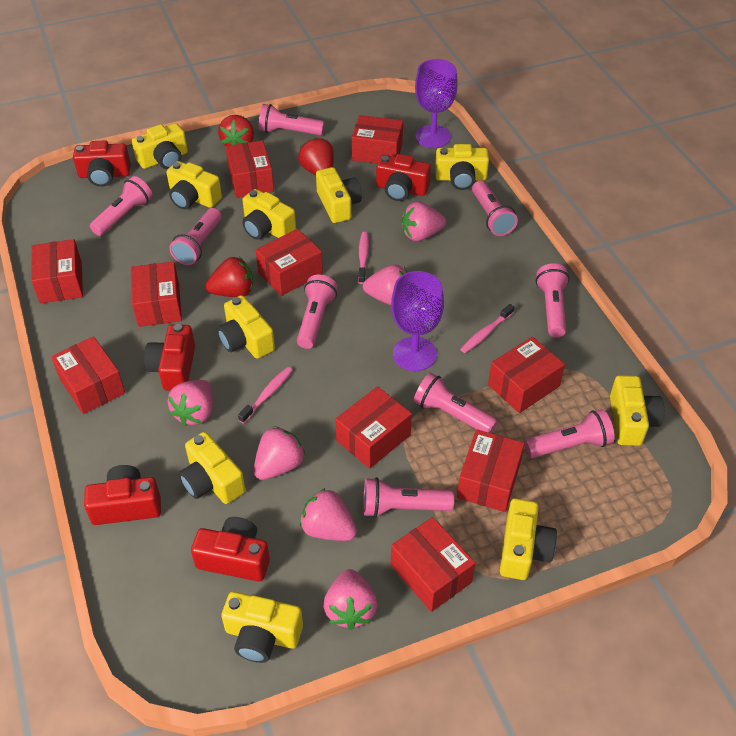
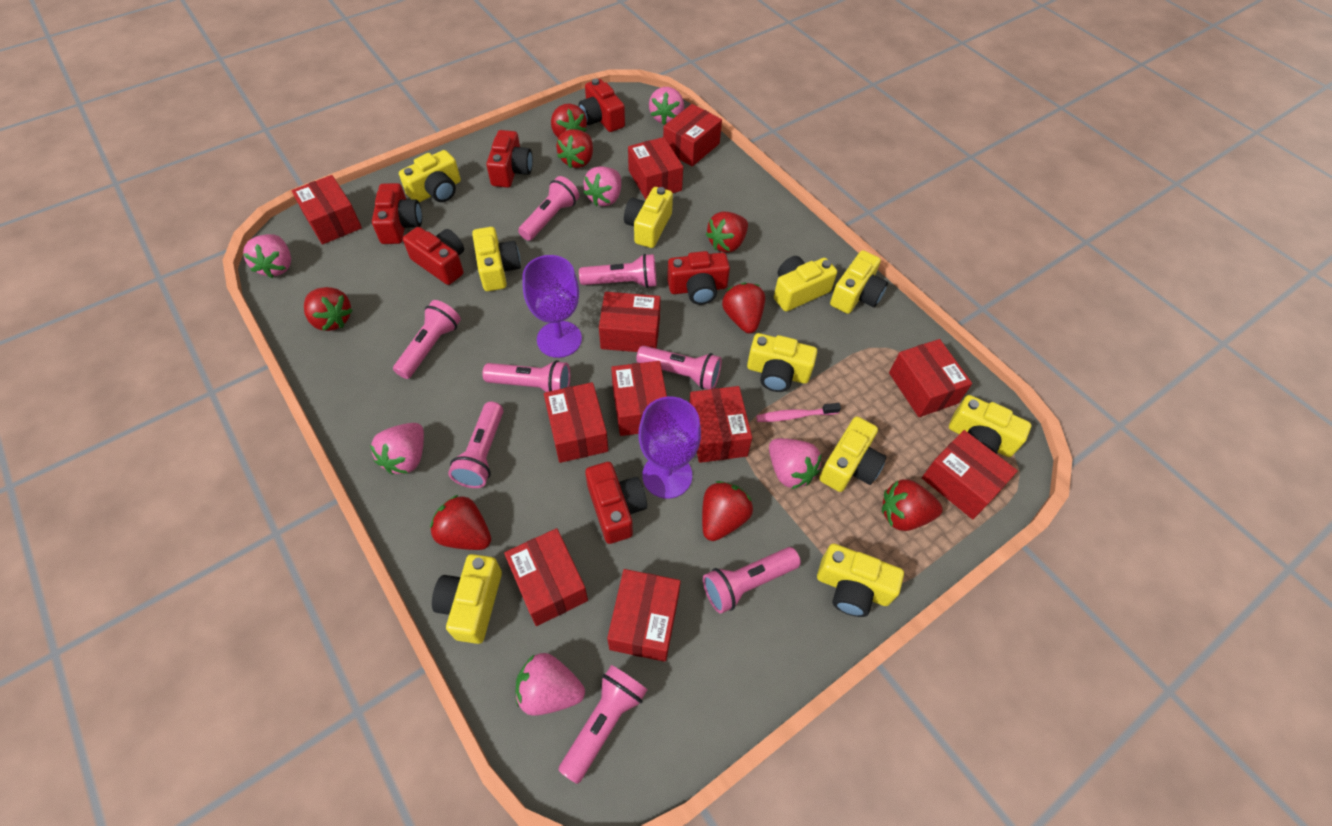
pink flashlight: [90,176,153,236] [170,208,222,265] [259,104,324,135] [297,275,338,349] [363,477,454,518] [414,373,498,433] [472,180,518,236] [525,409,615,458] [536,263,569,337] = 9 -> [393,300,461,379] [448,402,503,488] [482,360,570,392] [518,176,579,241] [559,665,647,784] [579,254,656,288] [636,346,722,389] [703,547,801,613] = 8
pink toothbrush: [238,367,293,424] [358,232,369,284] [460,304,514,353] = 3 -> [756,403,841,422] = 1
red box: [31,239,83,304] [51,336,125,414] [131,262,182,327] [226,140,274,198] [256,229,323,296] [335,386,412,469] [352,115,403,163] [391,517,475,612] [457,430,525,512] [488,337,565,413] = 10 -> [292,175,362,244] [504,528,588,626] [544,382,608,463] [599,292,660,352] [607,569,681,662] [611,361,667,436] [628,137,683,200] [663,104,722,166] [689,386,752,463] [889,339,972,417] [922,430,1018,519] = 11
red camera: [73,141,131,187] [84,465,161,525] [144,324,195,391] [191,517,270,582] [376,154,431,201] = 5 -> [372,183,422,244] [403,227,464,285] [486,130,533,188] [578,79,625,132] [585,462,647,544] [667,251,730,305] = 6
red strawberry: [206,257,253,297] [218,115,254,146] [298,138,334,175] = 3 -> [304,287,353,331] [430,495,491,550] [551,103,587,138] [556,129,593,168] [702,481,753,541] [706,212,748,253] [722,283,765,333] [882,479,943,531] = 8

